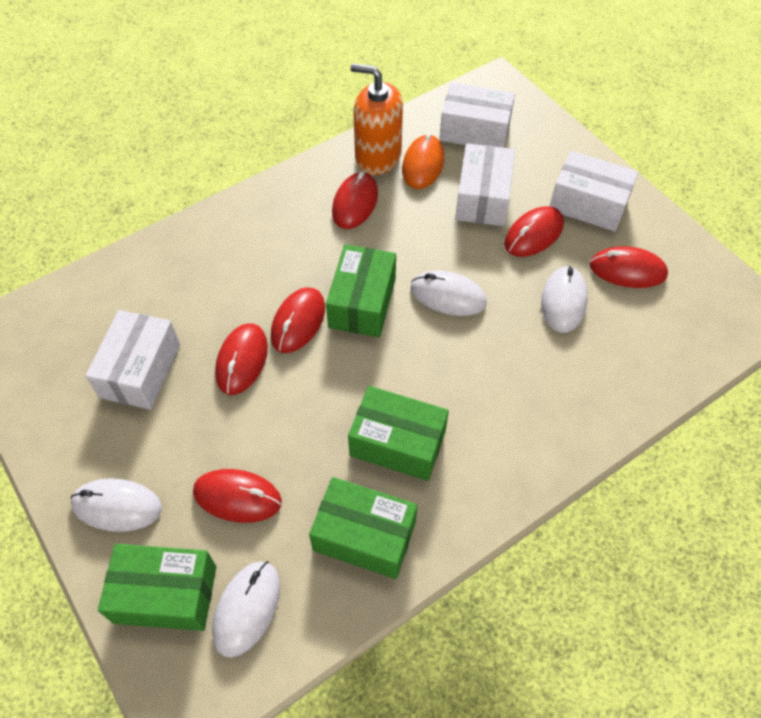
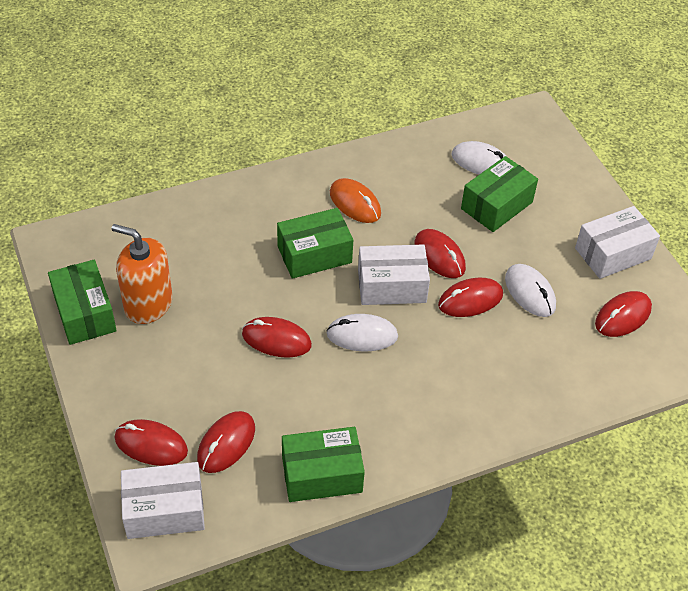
white box: [85,310,180,410] [439,82,515,148] [455,143,515,226] [550,151,638,232] = 4 -> [121,462,205,539] [358,244,430,305] [575,206,660,279] = 3
white mouse: [71,479,162,532] [212,561,280,658] [411,270,487,316] [541,266,588,333] = 4 -> [326,314,398,351] [451,141,507,174] [505,264,556,317] = 3

